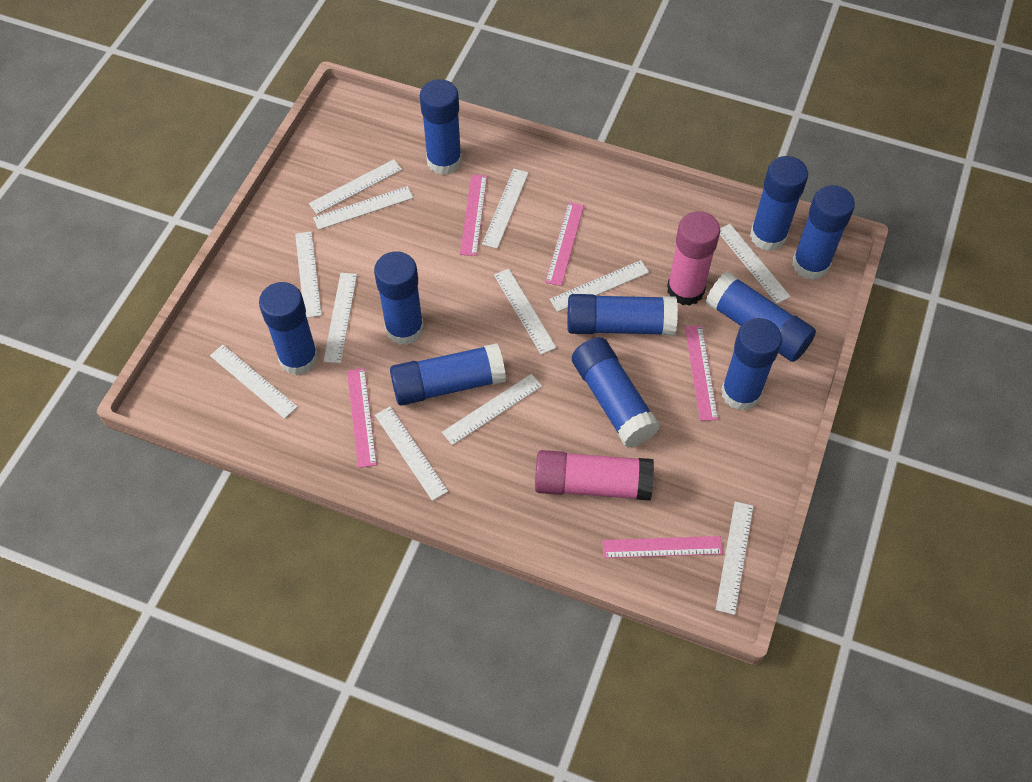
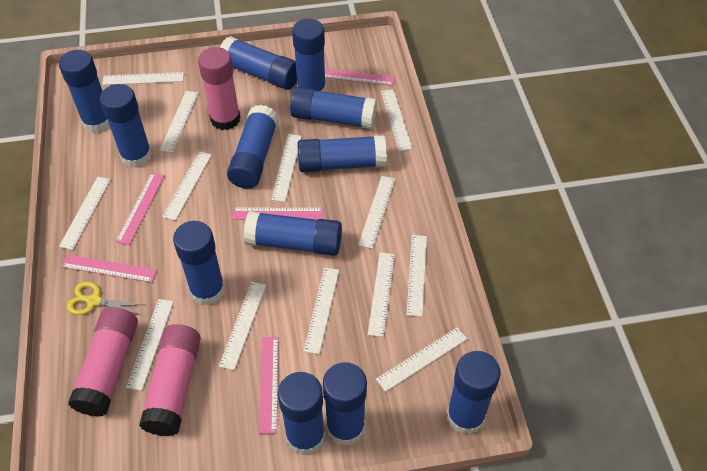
blue glue stick: [259,282,318,375] [374,251,424,345] [390,343,506,405] [420,79,462,175] [567,294,678,336] [572,337,660,448] [706,272,816,362] [721,318,782,410] [750,156,808,251] [792,185,855,280] = 10 -> [59,50,110,133] [100,84,152,168] [173,221,225,306] [220,36,297,90] [227,105,279,189] [244,211,342,256] [278,372,325,455] [290,87,377,129] [292,19,326,92] [297,135,387,172] [323,362,367,446] [447,351,500,435] = 12
pink glue stick: [535,450,654,501] [667,211,720,306] = 2 -> [68,307,138,417] [139,324,201,436] [198,47,240,130] = 3
white ruler: [210,345,298,419] [295,231,322,318] [309,159,402,214] [313,186,413,230] [323,273,357,363] [375,406,448,501] [442,374,542,445] [482,169,529,249] [494,269,557,355] [550,260,649,312] [716,501,754,615] [720,224,791,304] = 12 -> [59,177,111,250] [102,72,184,85] [126,299,174,391] [160,91,198,153] [162,151,212,221] [219,282,266,370] [271,134,302,202] [304,268,339,354] [358,176,395,249] [368,253,395,337] [376,327,467,392] [381,89,413,151] [407,235,427,317] = 13
yellow scissors: none = 0 -> [67,281,145,315] = 1

